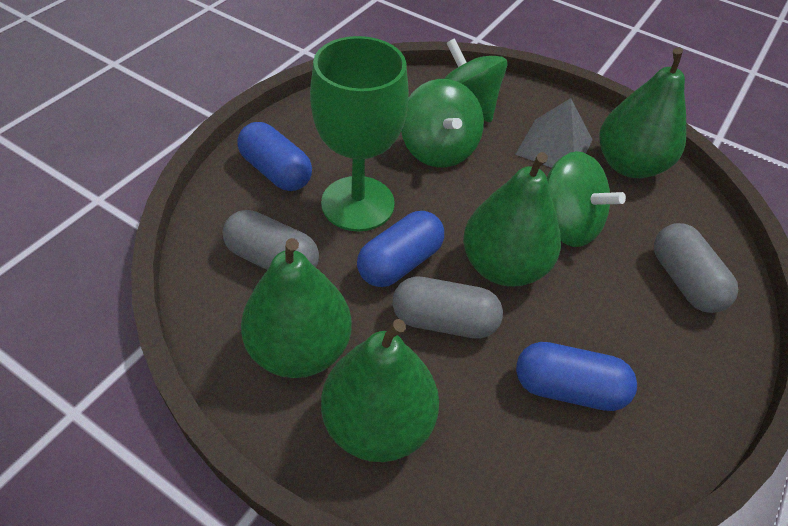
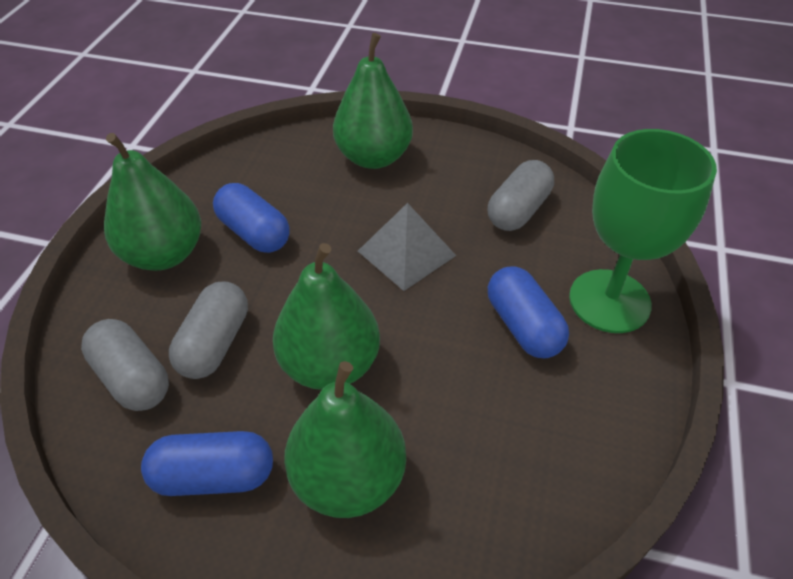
green spinning top: [401,79,484,167] [444,38,507,123] [547,151,626,247] = 3 -> none = 0

